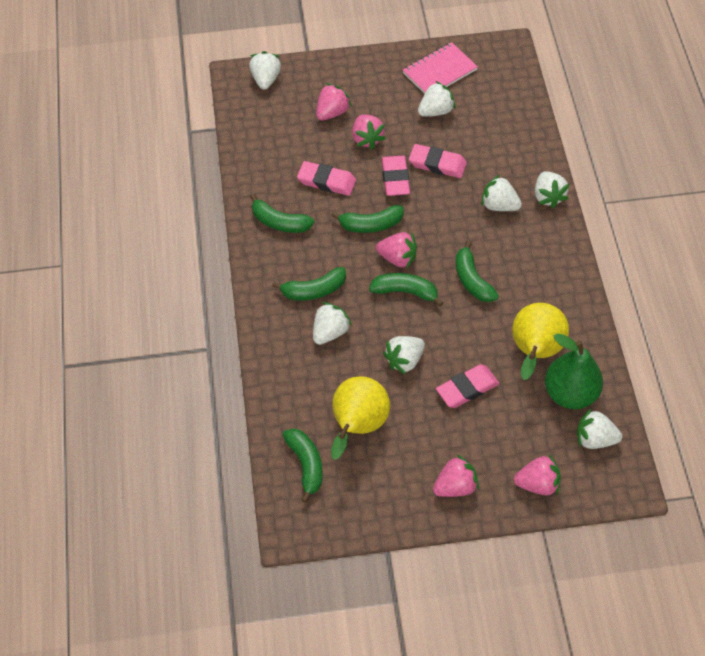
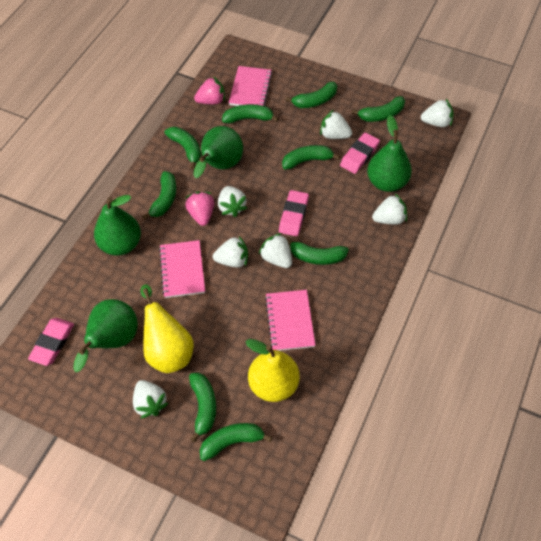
green banana: [250,194,314,233] [272,267,346,300] [283,428,323,503] [331,205,404,233] [369,273,443,307] [456,241,499,302] = 6 -> [142,171,176,220] [164,127,201,169] [189,373,216,442] [200,423,272,461] [222,104,279,124] [282,145,340,170] [285,82,337,108] [287,238,349,265] [352,96,405,122] = 9
green pear: [545,333,603,409] = 1 -> [73,299,138,372] [94,195,141,256] [193,126,243,178] [367,115,412,192] = 4
pink eraser: [297,161,356,196] [382,156,410,196] [409,144,467,178] [436,364,499,408] = 4 -> [28,318,74,366] [279,190,309,236] [340,132,380,174] = 3
pink notebook: [403,42,478,94] = 1 -> [159,240,205,298] [229,66,272,106] [265,290,316,351] = 3
pink strawberry: [316,83,352,121] [352,114,386,149] [376,232,417,269] [433,455,479,497] [514,454,561,495] = 5 -> [185,192,215,226] [194,76,225,104] = 2

